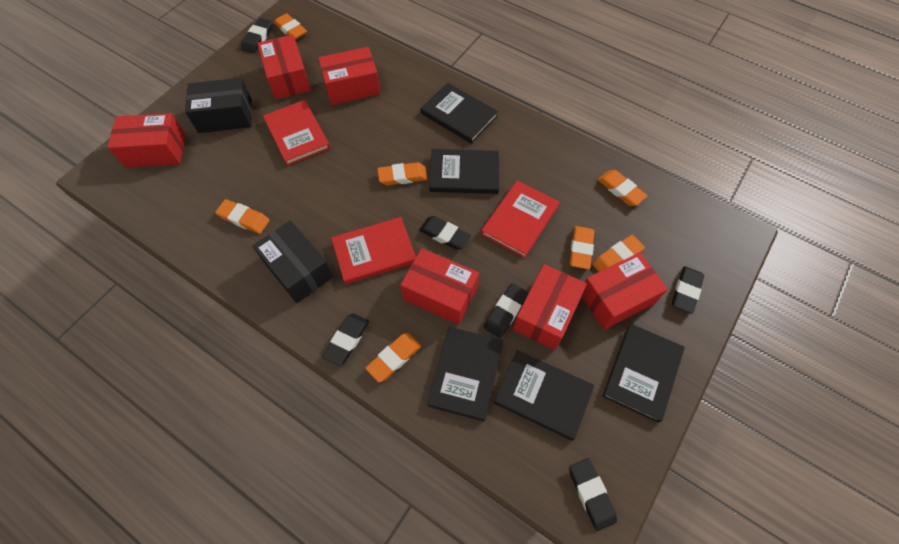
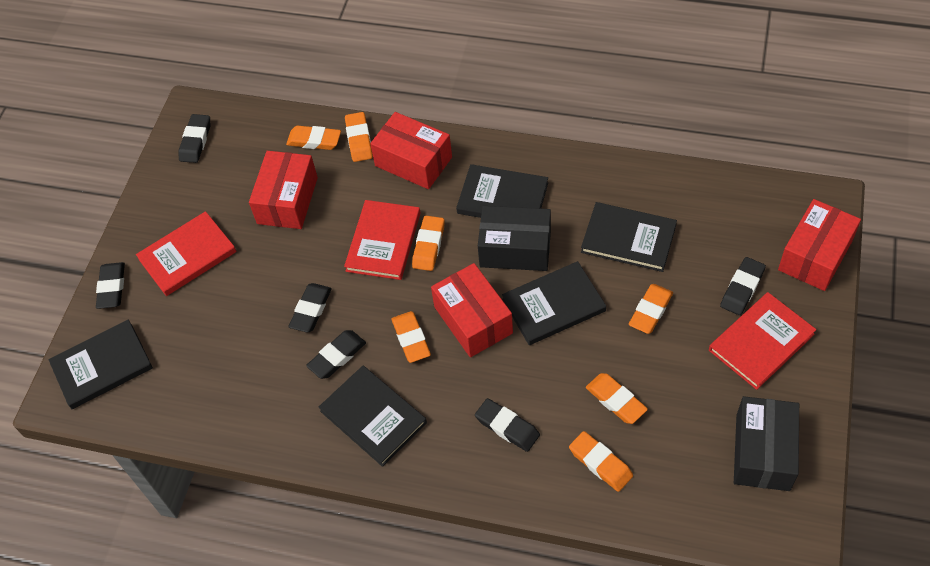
red box: [108,113,186,168] [257,35,311,99] [318,47,381,105] [400,248,479,325] [513,264,587,350] [581,252,668,330] = 6 -> [249,151,318,229] [370,112,452,189] [431,263,513,357] [778,199,861,291] = 4

